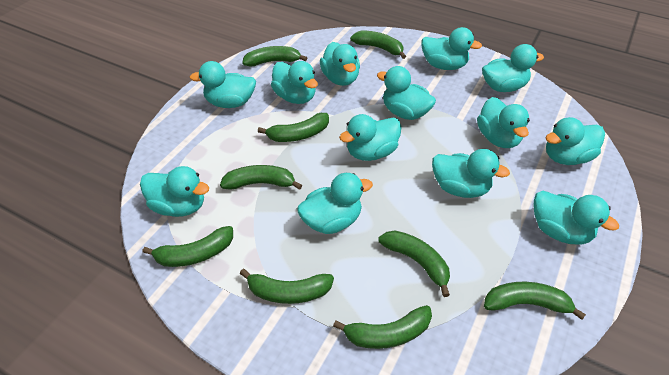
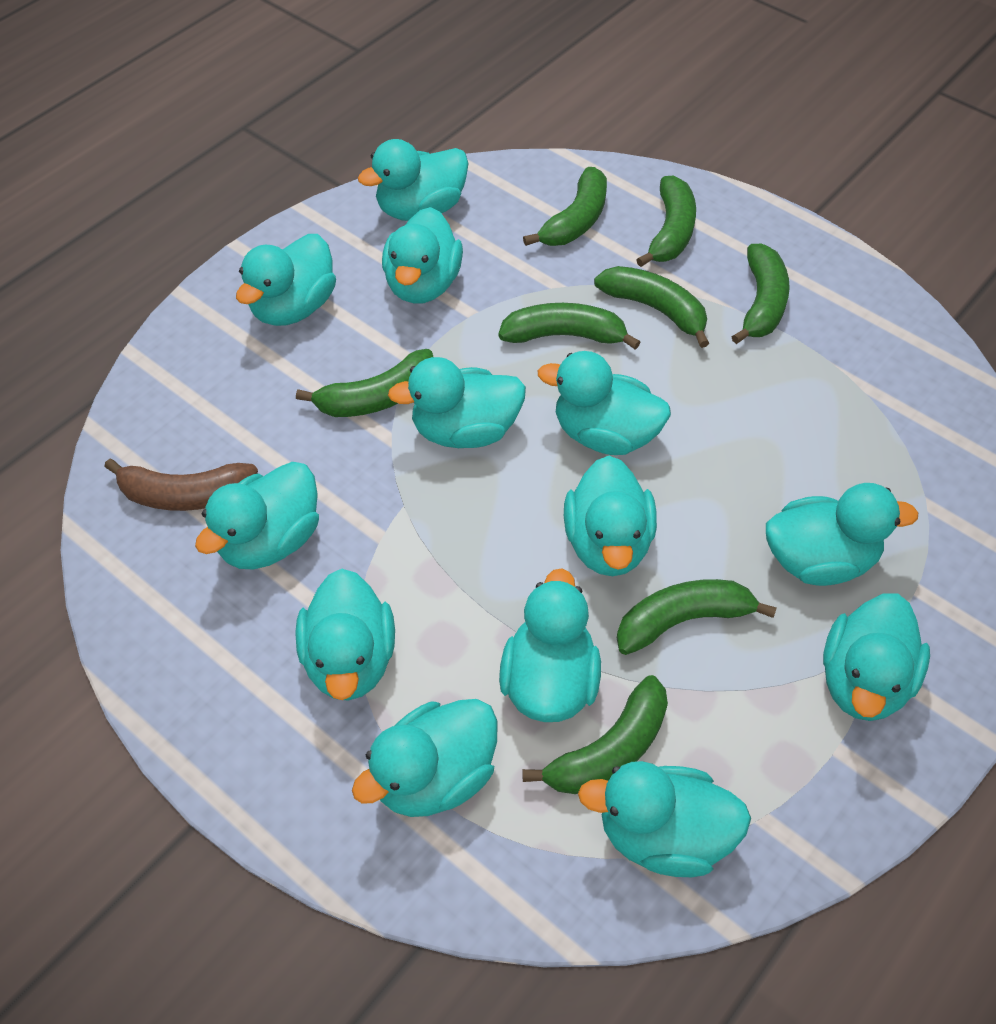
brown banana: none = 0 -> [104,459,258,511] = 1
green banana: [143,226,233,267] [220,165,302,190] [240,269,334,304] [242,46,307,67] [258,113,329,142] [333,305,432,349] [350,31,406,59] [378,231,450,297] [484,282,586,320] = 9 -> [296,349,433,417] [498,303,641,350] [522,675,668,794] [523,167,607,246] [594,266,709,348] [617,579,777,655] [636,176,696,267] [731,244,790,344] = 8

